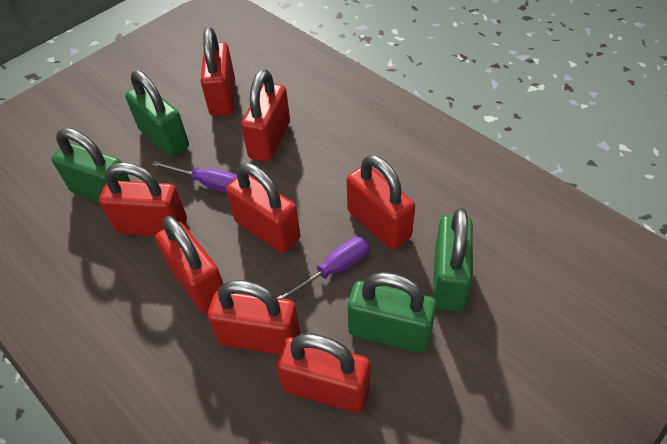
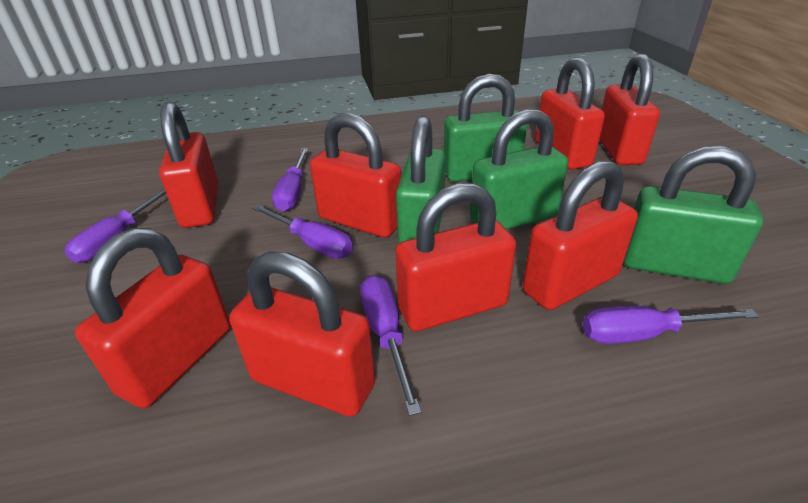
purple screwdriver: [152,161,237,193] [277,237,370,299] = 2 -> [65,188,166,263] [251,204,353,259] [272,148,308,212] [360,275,421,416] [583,306,759,344] = 5

